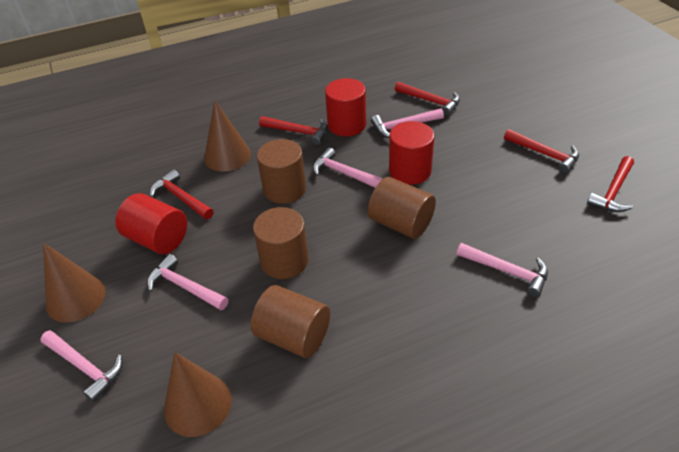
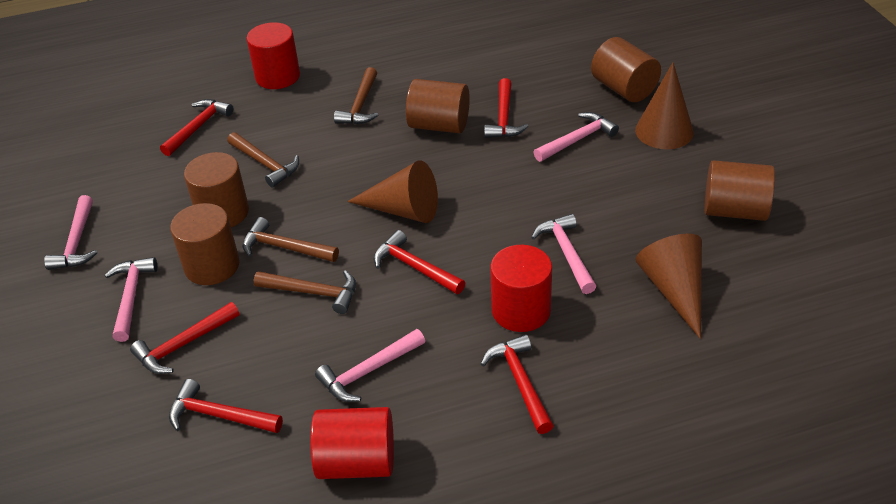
brown cylinder: [251,285,330,358] [253,207,308,279] [257,139,306,204] [368,177,436,239] = 4 -> [170,203,240,285] [184,152,249,227] [406,79,470,133] [591,37,661,102] [704,160,775,221] = 5
brown hammer: none = 0 -> [227,132,299,188] [242,217,339,262] [254,270,356,314] [334,67,378,124] = 4
red hammer: [150,169,214,220] [259,116,328,146] [395,82,460,116] [504,129,579,174] [587,156,634,212] = 5 -> [130,302,240,374] [160,99,233,156] [169,379,283,433] [373,230,465,294] [481,334,554,434] [484,78,529,138] = 6

